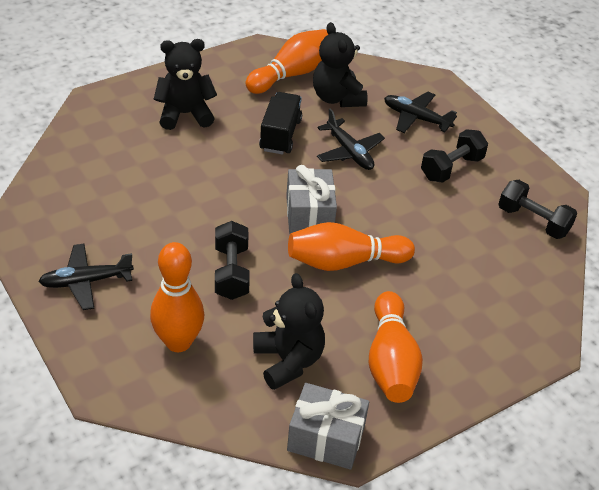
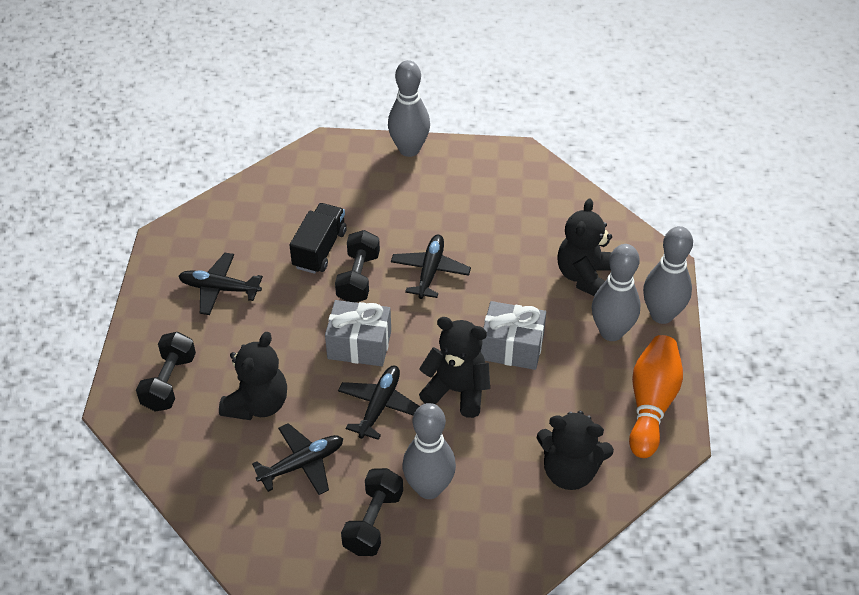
black plane: [38,244,134,310] [317,108,385,170] [384,92,457,133] = 3 -> [179,253,263,315] [252,423,343,495] [338,366,420,440] [391,235,471,299] = 4
black teddy bear: [154,39,217,130] [253,273,325,390] [313,22,368,107] = 3 -> [219,332,287,420] [419,317,490,418] [537,411,614,490] [557,198,612,296] = 4
grey bowling pin: none = 0 -> [388,60,430,157] [403,403,456,499] [592,244,641,341] [643,226,693,324] = 4
orange bowling pin: [150,242,204,352] [246,29,328,94] [288,222,415,271] [369,291,423,403] = 4 -> [629,335,683,458] = 1

